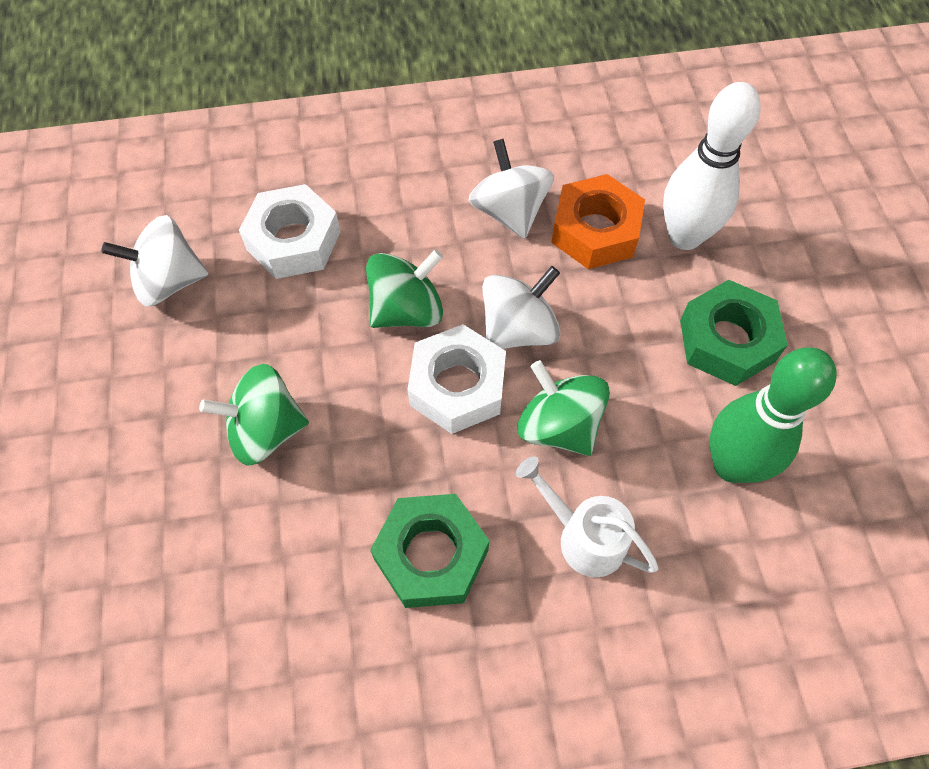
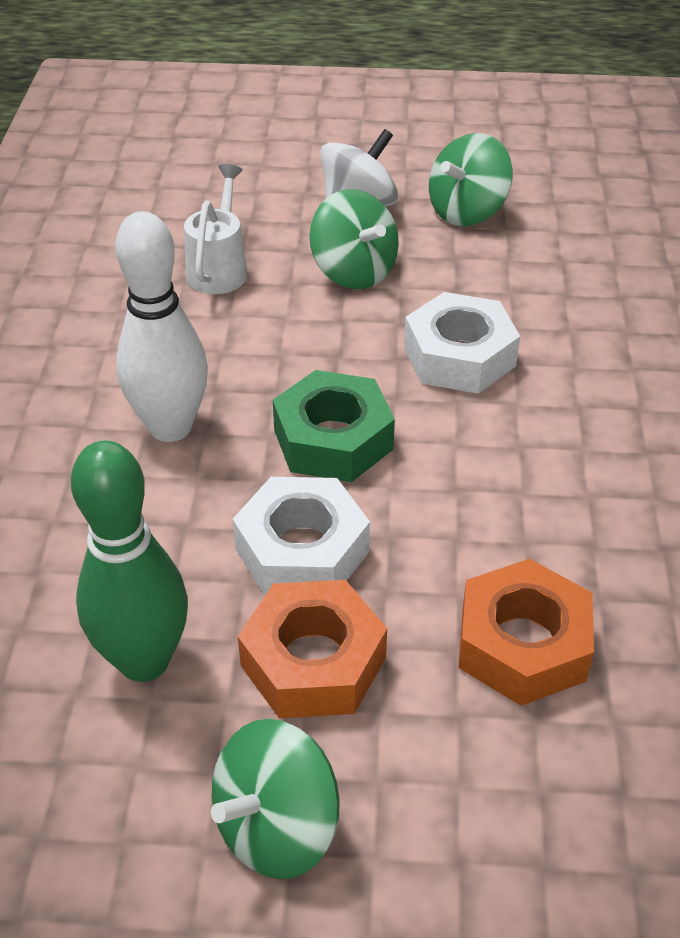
green nut: [370,494,489,608] [680,280,788,386] = 2 -> [273,370,395,482] = 1
orange nut: [551,174,645,269] = 1 -> [238,580,387,718] [458,559,594,706] = 2
white spinning top: [102,215,208,306] [468,139,554,239] [482,266,560,349] = 3 -> [320,129,398,207] = 1

